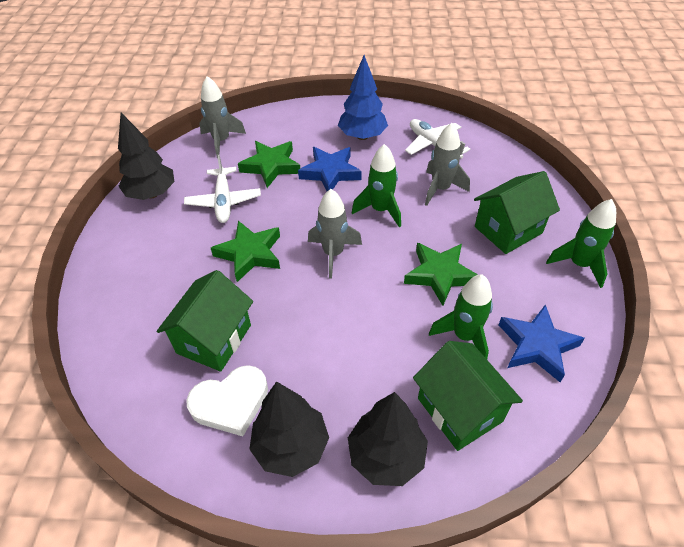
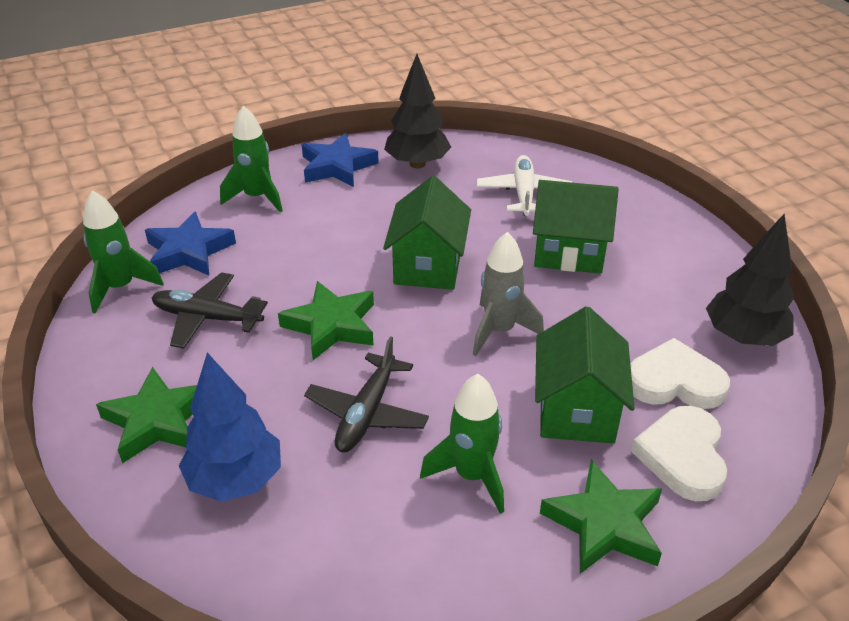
black plane: none = 0 -> [151,272,268,349] [304,336,429,452] = 2
black tree: [118,113,174,200] [249,381,329,477] [348,392,428,486] = 3 -> [384,54,451,168] [706,214,795,346] = 2
grey rocket: [199,76,246,158] [308,189,362,279] [425,123,470,206] = 3 -> [473,232,544,356] = 1
white heart: [186,365,268,436] = 1 -> [630,338,730,409] [631,406,727,501] = 2
white plane: [184,155,261,223] [405,119,470,159] = 2 -> [477,155,572,216] = 1

